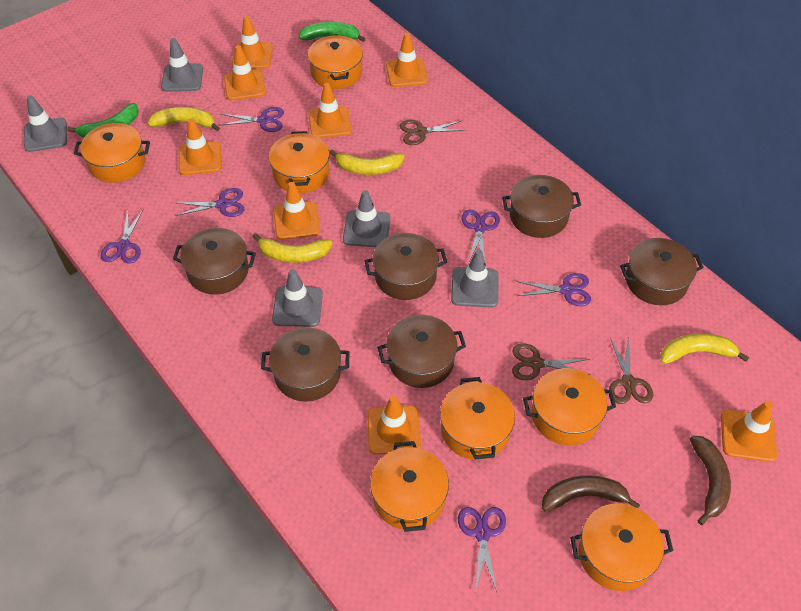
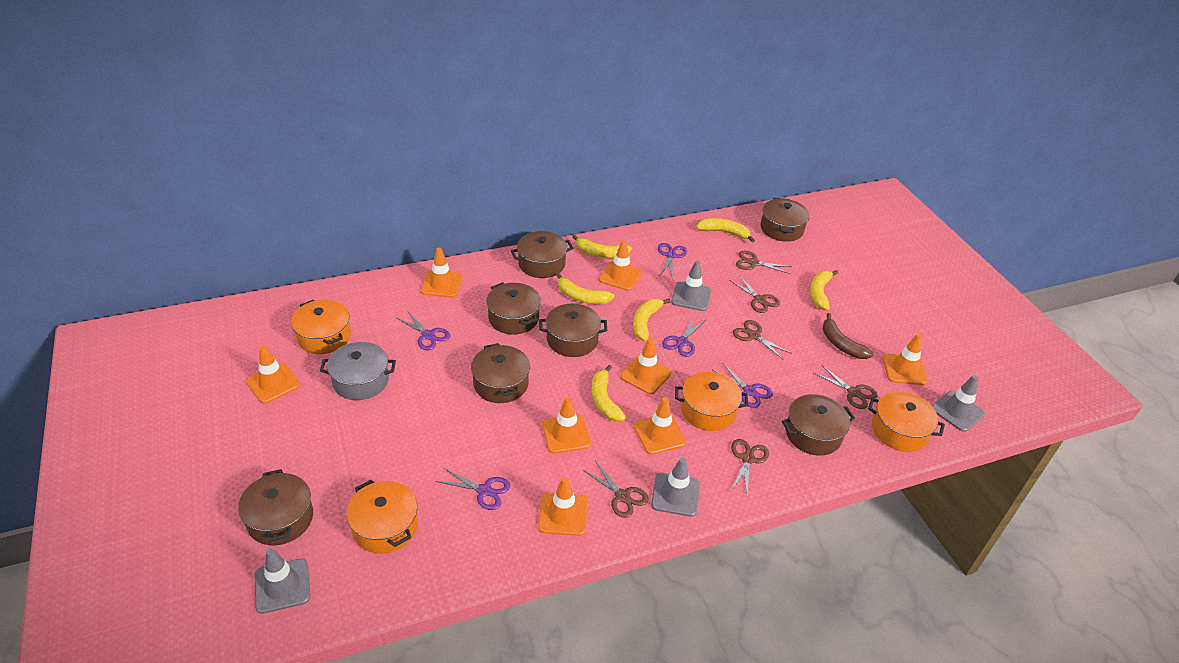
brown banana: [542,475,640,512] [690,435,731,525] = 2 -> [822,313,874,359] = 1
brown pot: [173,228,256,295] [261,327,349,402] [364,233,447,300] [377,315,466,388] [502,175,581,238] [620,238,704,305] = 6 -> [238,469,313,545] [471,343,530,403] [486,282,541,335] [511,231,573,278] [539,303,607,357] [760,198,810,242] [782,394,855,456] = 7
brown scissors: [400,120,466,145] [512,343,591,380] [609,336,653,404] = 3 -> [583,461,649,518] [729,275,780,313] [731,439,769,494] [733,320,792,360] [736,251,792,274] [814,365,878,409] = 6
green banana: [67,103,139,138] [298,22,366,42] = 2 -> none = 0
grey pot: none = 0 -> [320,342,396,400] = 1
grey traffic cone: [24,95,67,152] [161,38,203,92] [272,269,323,327] [343,190,390,247] [451,249,499,308] = 5 -> [255,548,310,614] [651,457,700,517] [671,261,711,311] [932,375,985,432] = 4
orange pot: [74,123,150,183] [269,131,330,193] [308,34,363,89] [370,441,449,532] [440,377,515,460] [523,368,616,445] [570,503,673,591] = 7 -> [291,300,351,354] [346,480,418,554] [675,372,748,431] [868,391,945,452] = 4
purple scissors: [101,209,144,264] [175,188,244,217] [221,107,284,132] [458,507,506,592] [461,210,500,263] [516,273,591,306] = 6 -> [397,312,450,350] [435,468,510,510] [658,243,687,276] [662,316,705,357] [713,363,773,408] = 5
yellow banana: [148,107,220,131] [252,233,332,263] [330,150,404,175] [660,333,749,364] = 4 -> [557,273,615,304] [572,235,632,258] [591,365,626,421] [633,299,670,341] [696,218,755,243] [810,270,838,310] = 6

